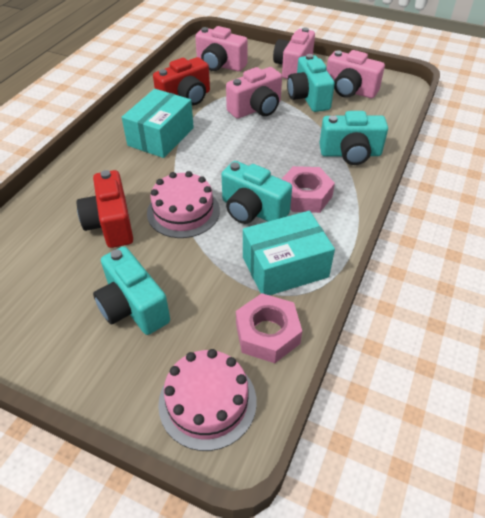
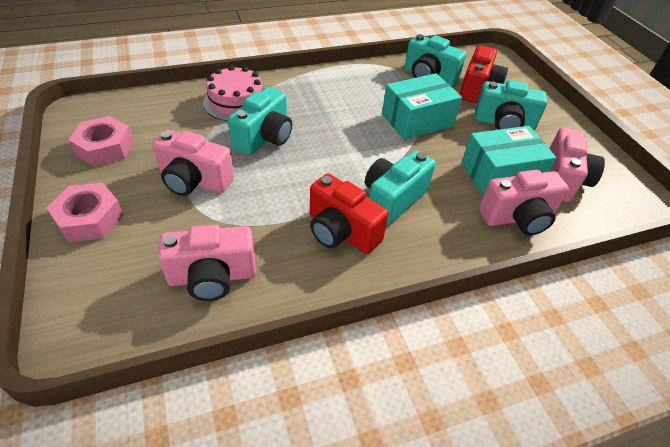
pink cake: [147,171,220,238] [158,349,257,451] = 2 -> [203,65,263,121] = 1

